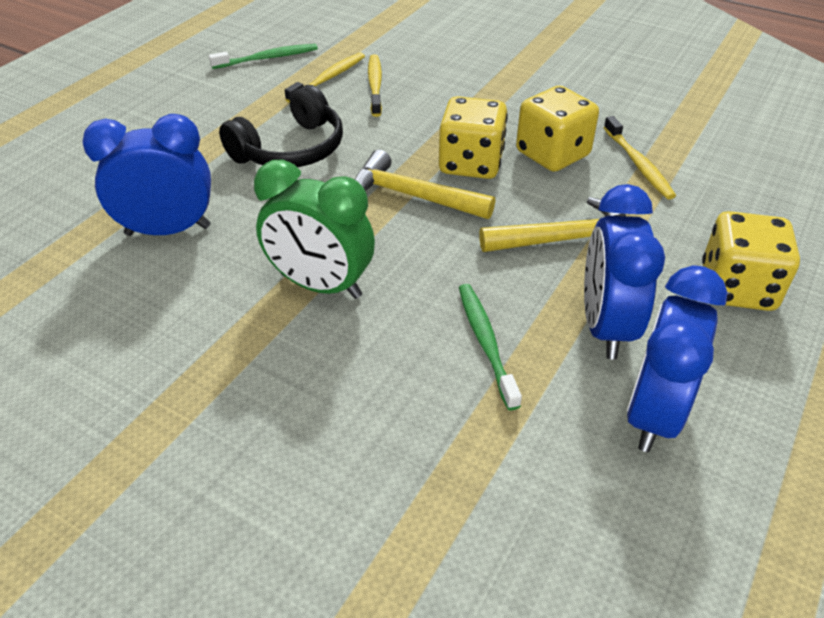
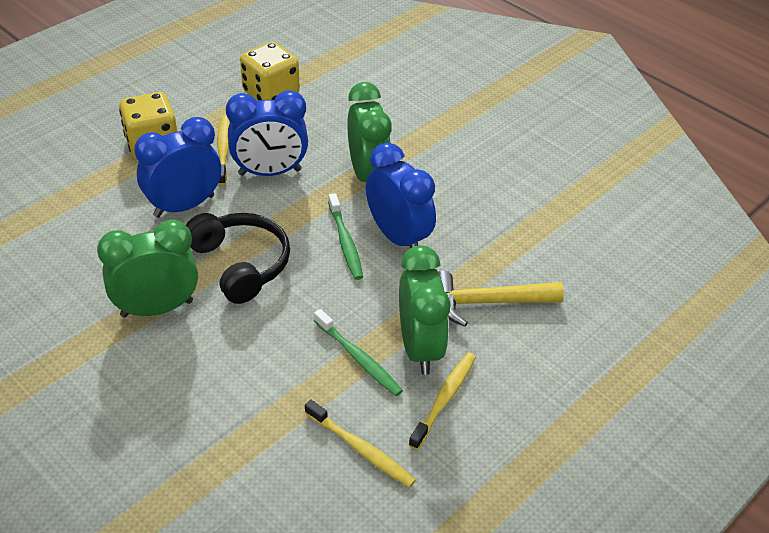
green clock: [254,160,375,299] = 1 -> [97,220,198,318] [347,82,392,182] [399,246,451,375] = 3
yellow dice: [439,96,508,179] [516,86,599,172] [702,211,800,311] = 3 -> [119,92,177,159] [240,42,299,101] = 2
yellow hammer: [355,150,495,219] [479,197,626,252] = 2 -> [438,271,564,327] = 1

